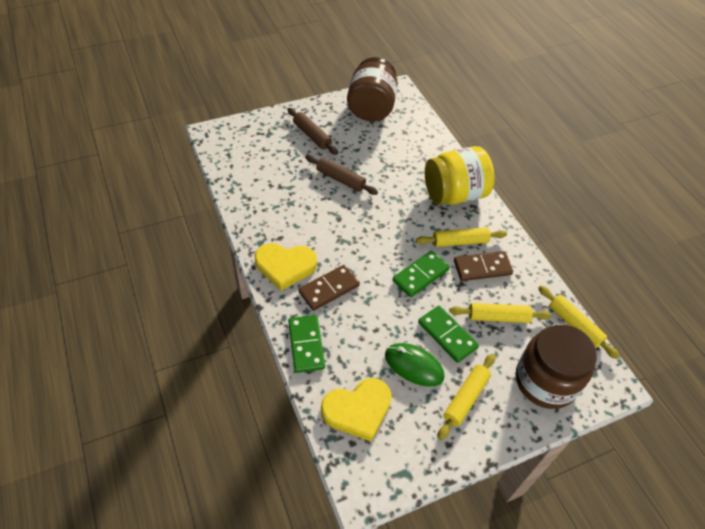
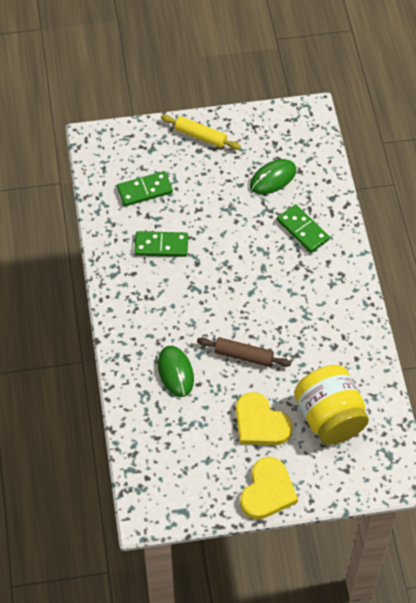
brown domino: [299,265,360,311] [454,251,513,281] = 2 -> none = 0
brown jar: [347,57,398,121] [516,324,597,409] = 2 -> none = 0
brown rolling pin: [288,108,338,155] [305,155,378,195] = 2 -> [197,337,291,367] = 1
green mouse: [385,343,445,387] = 1 -> [158,346,194,397] [250,159,296,194] = 2
yellow rolling pin: [416,227,507,247] [438,354,495,440] [450,303,552,323] [539,286,620,359] = 4 -> [161,115,241,150] = 1

